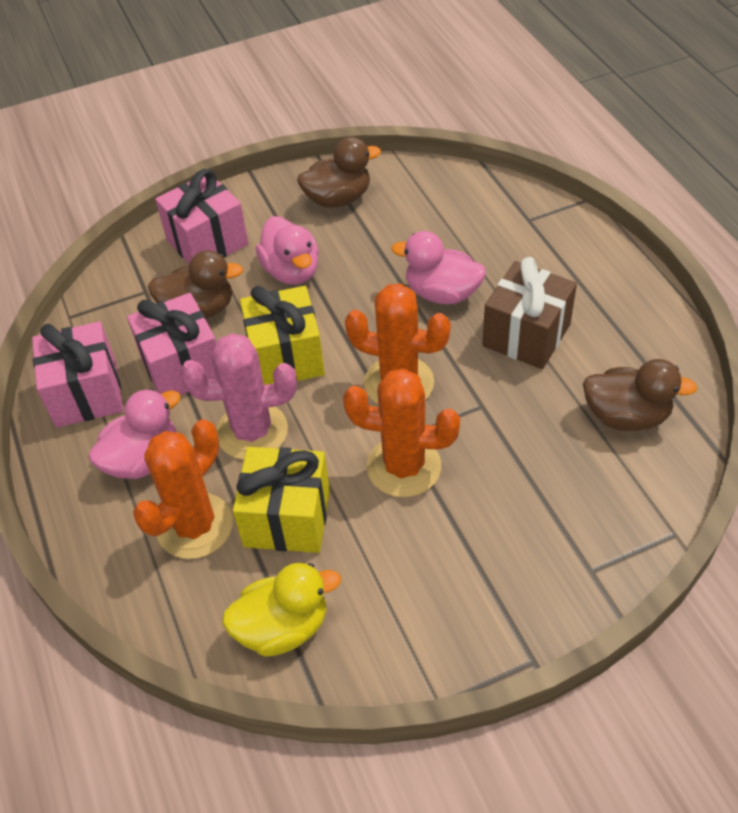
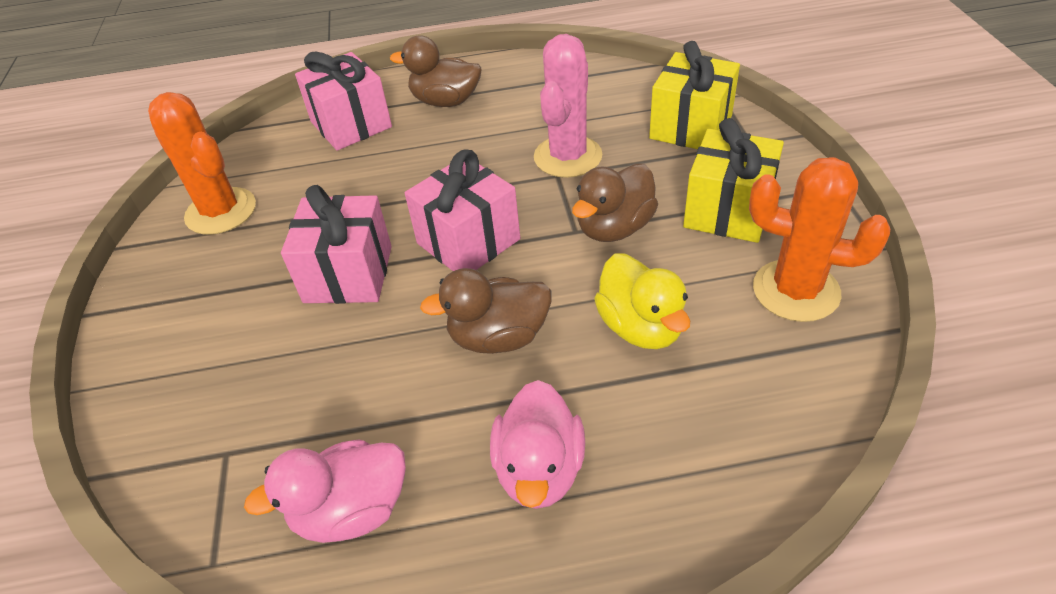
brown gift: [482,257,577,369] = 1 -> none = 0
orange cactus: [133,419,233,559] [343,368,460,497] [345,283,451,404] = 3 -> [148,92,256,235] [749,157,890,322] = 2
pink duck: [89,389,181,479] [256,216,319,285] [391,231,486,304] = 3 -> [244,440,406,543] [490,380,585,509] = 2

